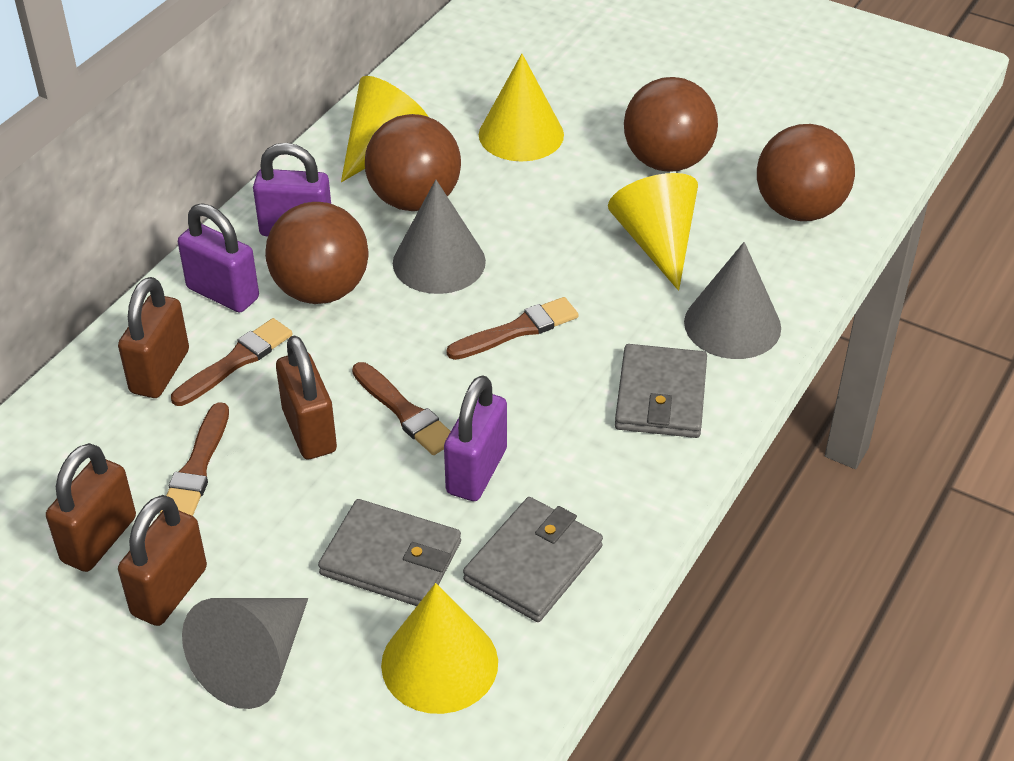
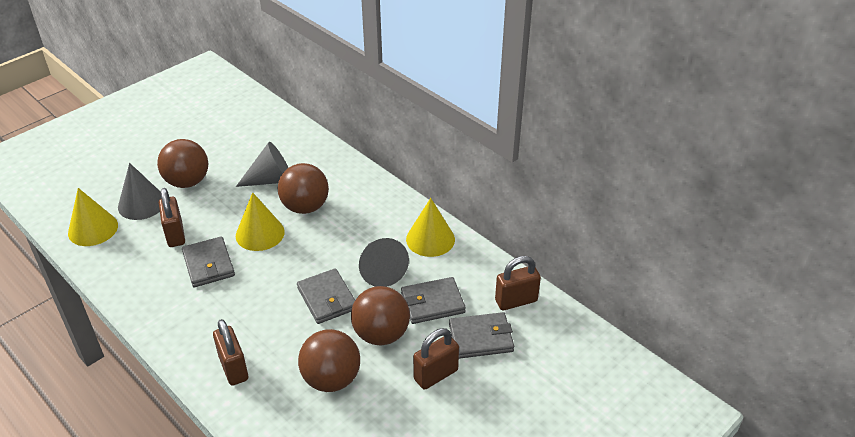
brown brush: [160,402,229,516] [171,318,292,406] [352,362,451,455] [447,297,579,360] = 4 -> none = 0
grey wallet: [318,499,461,606] [463,497,603,622] [615,344,707,438] = 3 -> [182,236,235,287] [297,268,355,324] [401,277,466,324] [449,312,514,359] = 4
purple padlock: [178,203,259,312] [253,143,331,236] [444,375,507,501] = 3 -> none = 0
yellow cone: [341,76,429,182] [381,583,498,714] [479,54,564,162] [608,173,698,291] = 4 -> [68,188,118,246] [236,192,285,251] [406,198,455,257] = 3

